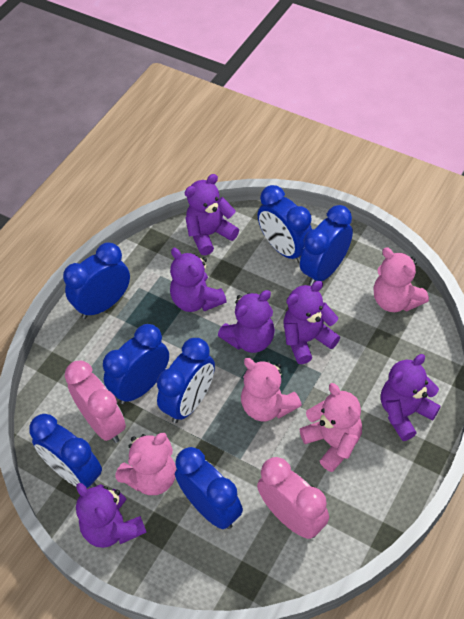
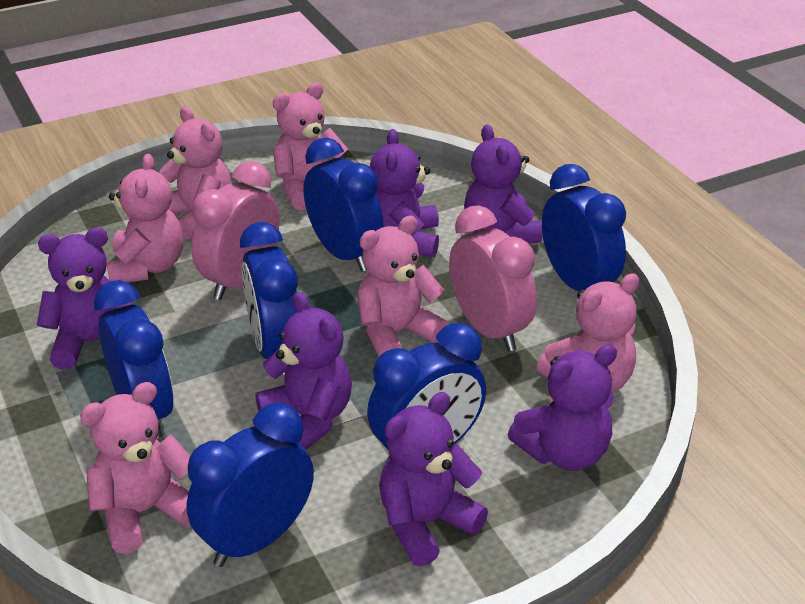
blue clock: [29,414,102,488] [63,243,130,319] [103,324,169,404] [157,338,215,423] [175,447,243,529] [257,185,312,263] [300,205,353,286] = 7 -> [94,280,174,438] [187,403,314,567] [240,222,298,374] [304,138,384,272] [367,323,486,464] [542,164,626,291] = 6
pink teddy bear: [115,433,176,495] [241,358,302,421] [300,383,362,472] [373,247,429,312] = 4 -> [80,382,190,554] [106,154,183,283] [160,106,232,239] [273,82,348,210] [357,216,448,356] [536,273,639,393] = 6

